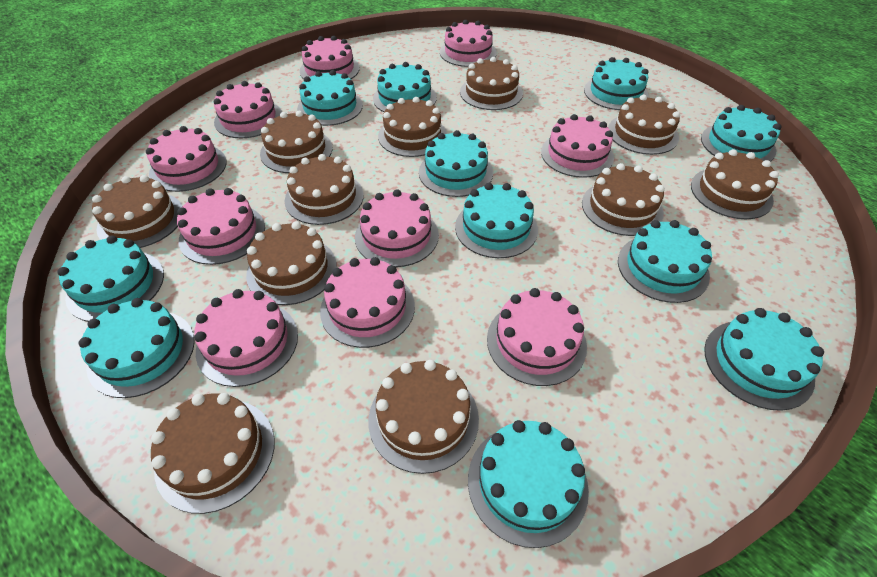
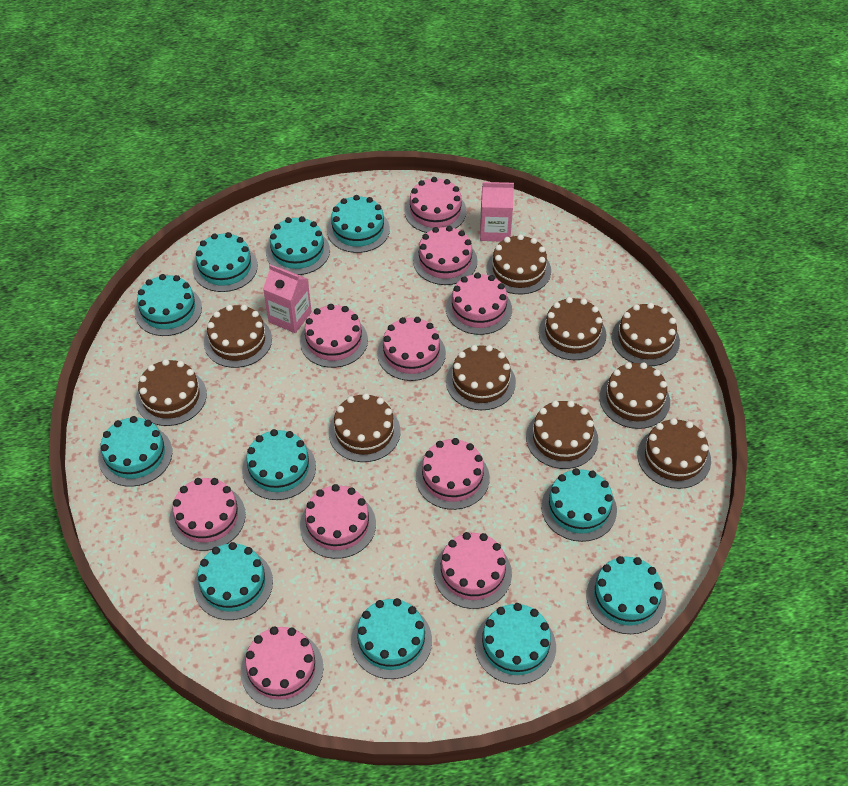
brown cake: [92,175,183,248] [151,393,275,514] [246,221,337,305] [260,111,333,173] [285,154,364,225] [369,360,479,474] [378,97,447,157] [460,57,523,110] [582,163,665,236] [608,95,680,155] [691,149,779,219] = 11 -> [136,359,207,426] [204,304,272,368] [329,393,401,462] [446,345,516,410] [486,234,551,294] [526,400,598,469] [539,297,606,360] [599,362,670,429] [611,303,680,366] [637,418,711,489] = 10
pink carton: none = 0 -> [263,265,312,333] [480,182,514,241] = 2

